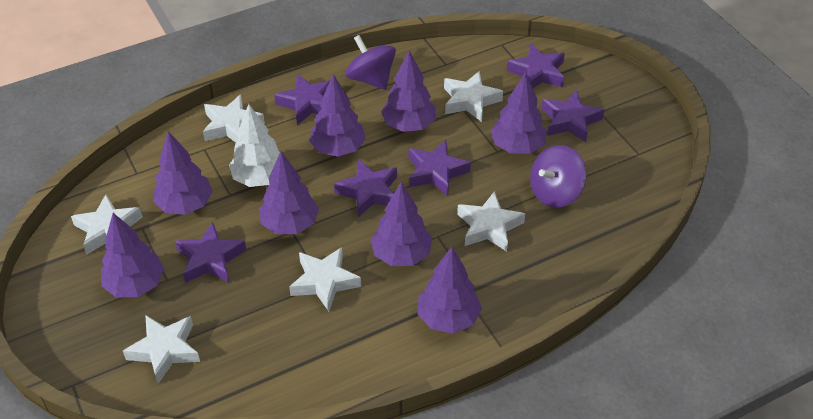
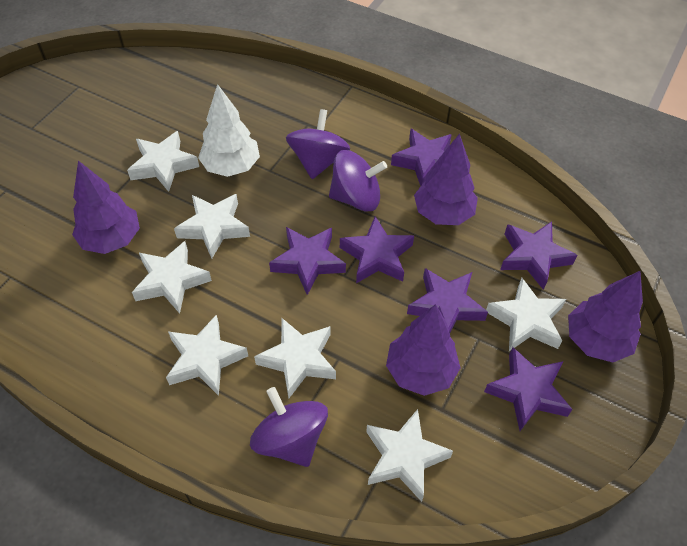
purple spinning top: [345,35,396,90] [530,145,587,208] = 2 -> [250,387,328,467] [286,109,350,179] [329,150,387,212] = 3
purple tree: [101,213,164,297] [153,131,213,215] [259,151,319,234] [309,74,366,157] [371,182,432,266] [381,51,436,132] [417,247,482,334] [491,72,547,154] = 8 -> [72,161,140,254] [386,304,460,396] [414,133,478,225] [568,271,643,362] = 4
white star: [71,194,143,255] [123,315,200,384] [203,94,265,143] [289,247,361,311] [444,71,503,122] [457,191,525,252] = 6 -> [127,131,199,192] [132,241,212,314] [166,314,248,396] [174,194,250,259] [254,318,336,398] [366,409,453,502] [486,278,566,351] = 7

